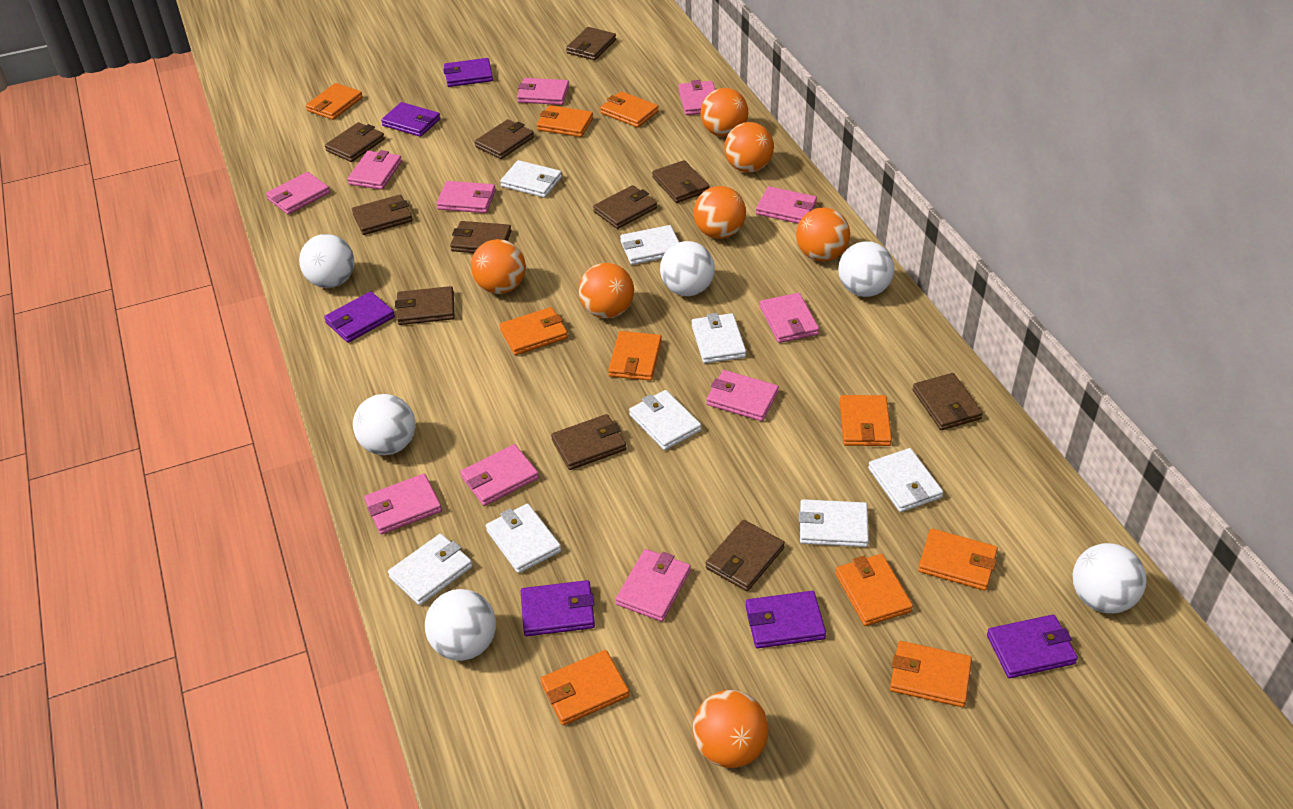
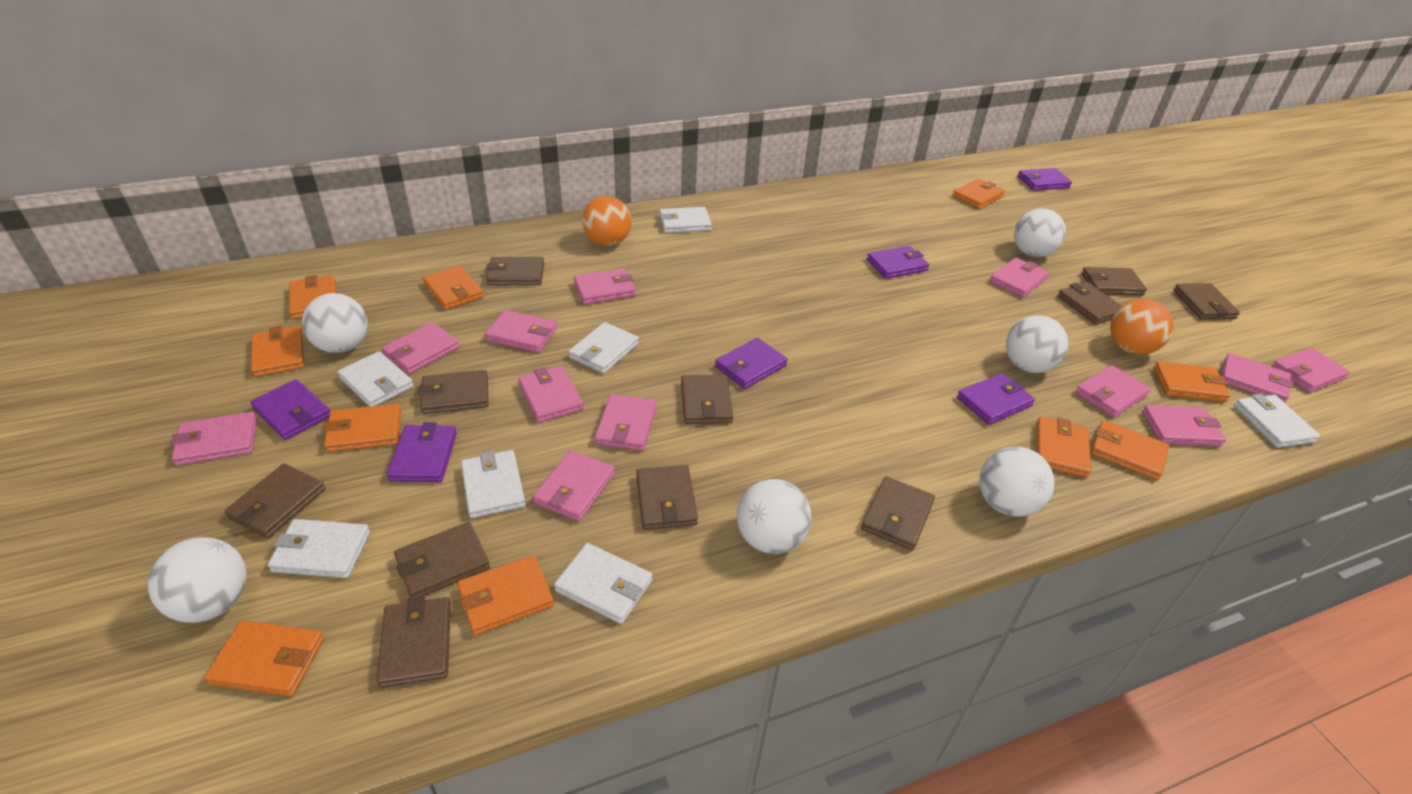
orange ball: [471,239,526,294] [579,263,634,318] [693,690,769,768] [694,186,746,239] [701,88,748,137] [724,122,774,172] [796,207,850,261] = 7 -> [582,196,632,246] [1110,299,1174,355] = 2
pink wallet: [266,172,330,215] [347,150,402,190] [364,474,442,535] [436,181,496,213] [460,444,539,506] [517,78,569,105] [616,549,691,622] [678,80,715,115] [706,370,779,421] [756,186,817,224] [760,293,819,343] = 11 -> [171,412,257,466] [382,322,459,374] [485,310,557,353] [518,366,584,423] [533,450,615,521] [574,268,636,304] [595,394,657,451] [989,258,1049,297] [1075,365,1150,417] [1142,405,1226,447] [1222,353,1294,403] [1271,348,1350,392] = 12
white wallet: [388,534,473,605] [486,504,561,573] [500,160,562,198] [620,225,679,265] [629,390,701,450] [692,313,746,363] [799,499,869,547] [868,448,943,512] = 8 -> [268,519,370,578] [337,351,414,406] [461,450,525,518] [554,543,652,624] [569,322,639,374] [659,207,712,233] [1234,394,1320,448] = 7

